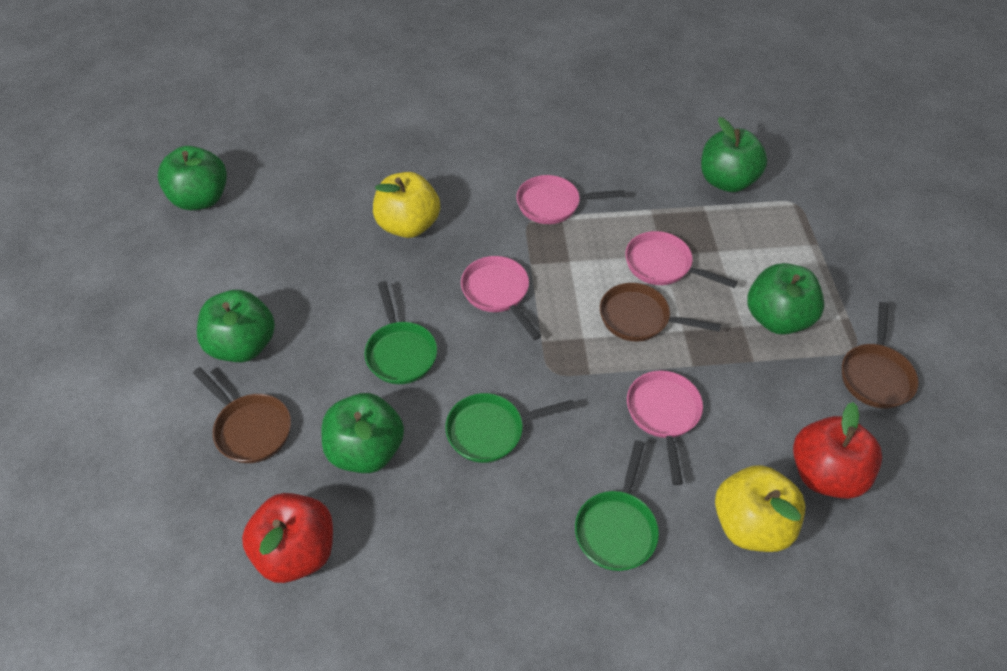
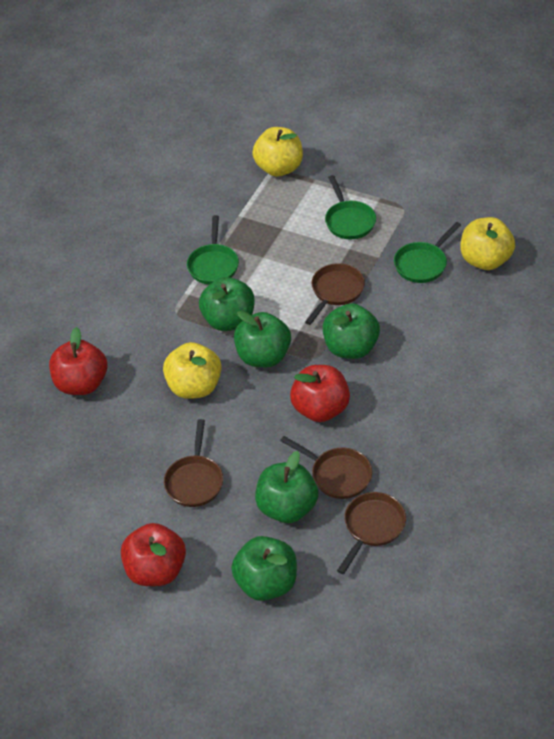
brown pan: [193,367,291,463] [600,283,721,341] [842,302,919,409] = 3 -> [164,419,223,507] [280,436,372,499] [305,263,365,325] [337,492,406,574] = 4
pink pan: [461,256,541,340] [516,175,625,224] [625,231,737,288] [627,371,703,485] = 4 -> none = 0
red apple: [242,493,333,583] [793,402,882,499] = 2 -> [49,327,107,395] [121,523,186,586] [290,365,350,422] = 3
yellow apple: [373,172,440,238] [715,465,805,552] = 2 -> [163,342,222,399] [252,127,303,176] [460,217,515,270] = 3

